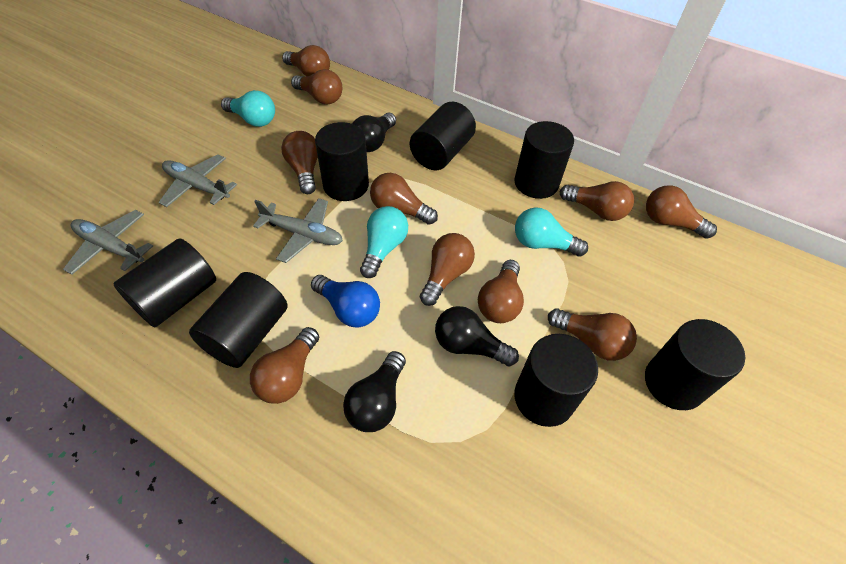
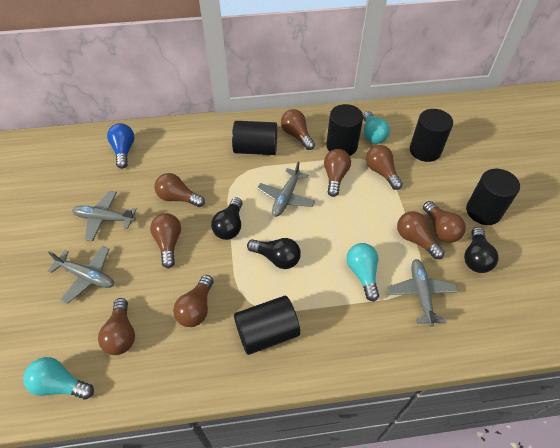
black cylinder: [113,238,216,327] [189,272,287,368] [315,122,369,201] [410,102,476,170] [514,121,574,199] [514,334,598,427] [645,319,746,410] = 7 -> [232,121,277,155] [234,296,300,355] [326,104,363,156] [410,109,453,162] [466,169,520,225] = 5
brown light bulb: [250,327,319,404] [281,131,318,194] [282,45,330,76] [291,69,342,104] [370,173,438,225] [420,233,475,306] [478,260,524,323] [548,308,637,361] [560,181,634,221] [646,185,717,239] = 10 -> [98,298,135,355] [150,213,181,268] [154,173,205,207] [173,275,213,327] [281,109,315,150] [324,149,351,197] [366,145,403,190] [397,211,444,259] [423,201,466,243] = 9
grey plane: [63,210,153,275] [159,154,237,207] [253,198,343,263] = 3 -> [48,246,114,303] [72,191,137,241] [257,161,315,217] [388,259,458,327] = 4

